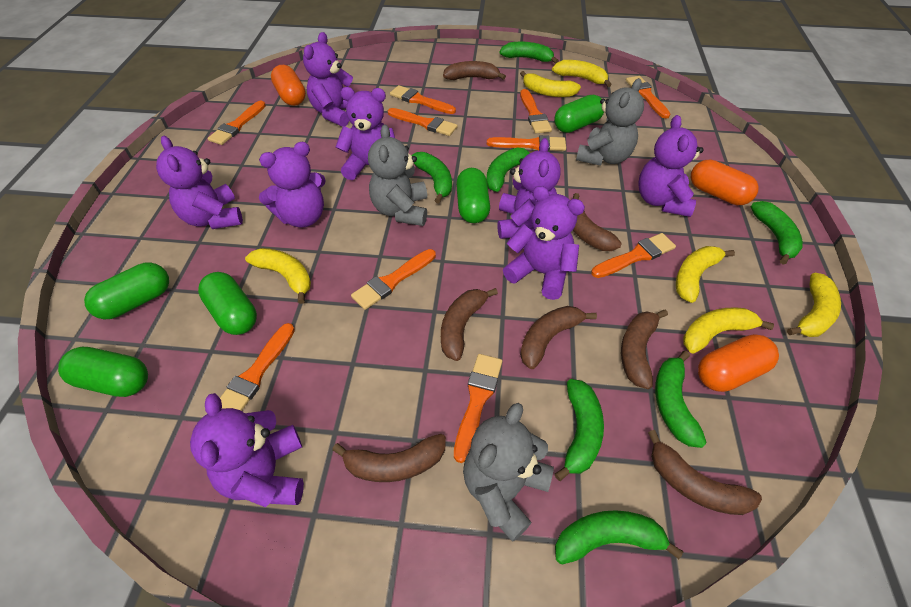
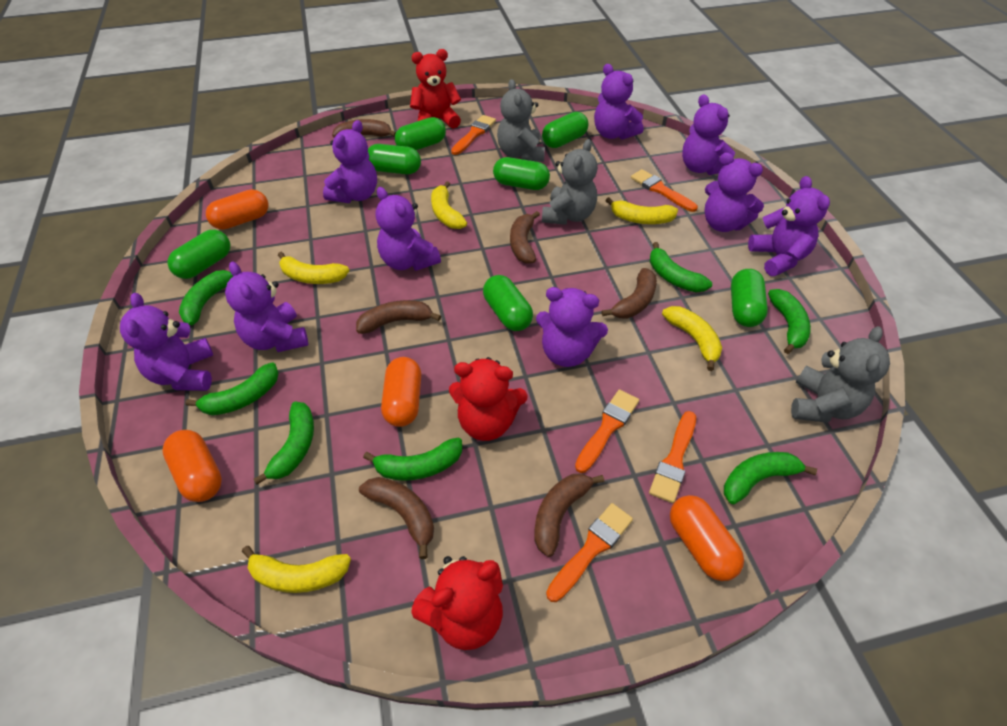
brown banana: [332,434,446,482] [441,288,498,361] [443,61,506,80] [520,306,597,369] [573,193,621,251] [621,309,668,389] [648,430,762,515] = 7 -> [332,119,396,138] [356,300,441,334] [359,477,434,559] [510,211,540,264] [534,473,604,557] [601,268,657,318] = 6
green capsule: [58,347,148,397] [84,263,169,319] [198,272,257,335] [456,168,490,223] [554,95,604,133] = 5 -> [167,230,230,279] [368,144,421,174] [395,117,446,150] [483,275,533,331] [493,157,550,190] [542,112,588,148] [731,269,768,327] = 7
orange brush: [208,101,266,145] [220,323,295,411] [351,249,436,310] [388,108,458,136] [390,85,456,114] [454,354,502,463] [487,135,566,151] [520,89,552,134] [591,233,676,278] [626,76,670,119] = 10 -> [451,115,496,155] [546,503,633,602] [575,389,639,473] [631,169,698,212] [649,411,696,503] = 5
orange capsule: [271,65,306,106] [691,160,759,205] [698,334,779,392] = 3 -> [162,430,222,502] [206,189,268,230] [381,357,421,427] [670,495,744,581] = 4
purple teddy bear: [156,136,243,229] [190,393,304,507] [259,142,326,228] [303,32,353,127] [336,87,395,180] [497,138,561,239] [503,186,585,300] [638,115,704,217] = 8 -> [120,293,213,391] [225,261,308,352] [323,120,377,203] [376,187,441,271] [536,287,608,367] [594,64,643,140] [682,94,735,175] [704,153,764,232] [748,176,830,276] = 9
red teddy bear: none = 0 -> [410,49,461,129] [411,556,503,650] [449,357,528,441] = 3
yellow banana: [245,248,311,304] [520,71,581,97] [552,60,612,87] [676,246,735,303] [683,307,774,354] [787,273,841,337] = 6 -> [242,546,351,593] [278,252,349,284] [431,181,467,229] [606,197,678,224] [662,306,722,371] = 5

